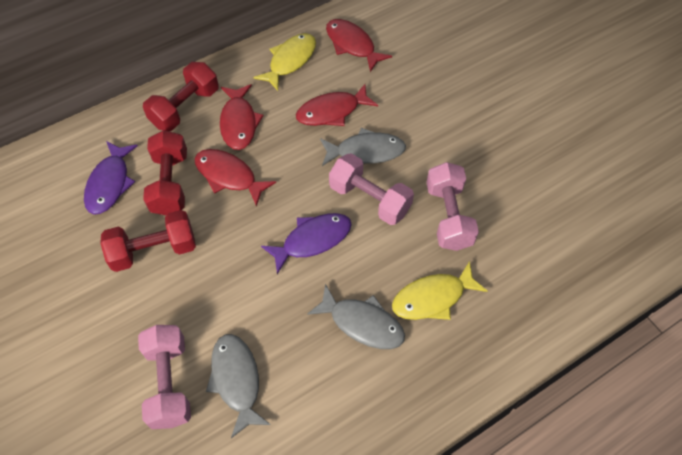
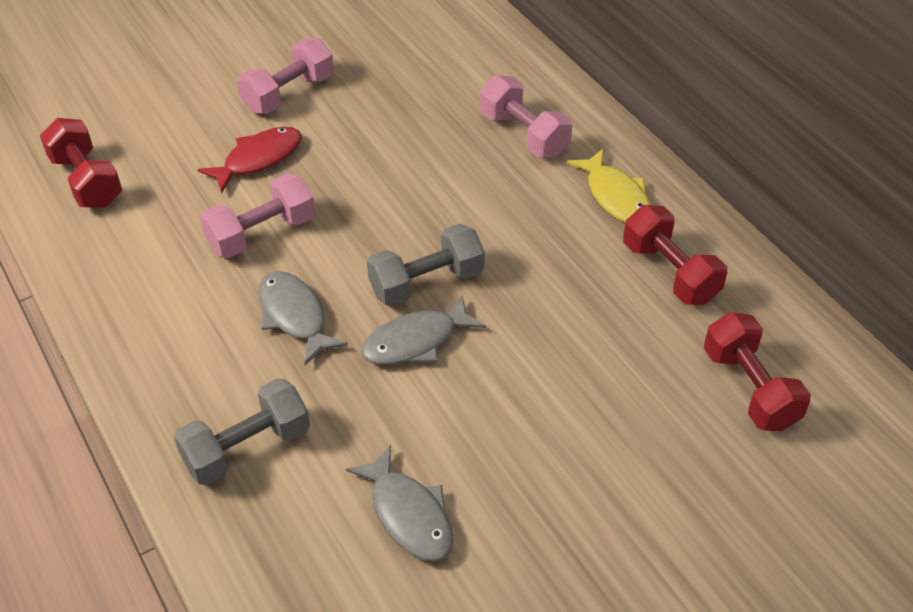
grey dumbbell: none = 0 -> [174,378,310,486] [367,224,485,307] = 2
purple fish: [84,141,138,215] [261,213,352,274] = 2 -> none = 0
red fish: [195,149,276,207] [220,84,264,150] [296,84,378,126] [326,19,392,72] = 4 -> [197,127,302,193] = 1
yellow fish: [253,33,316,91] [392,261,487,320] = 2 -> [567,149,651,223] = 1

